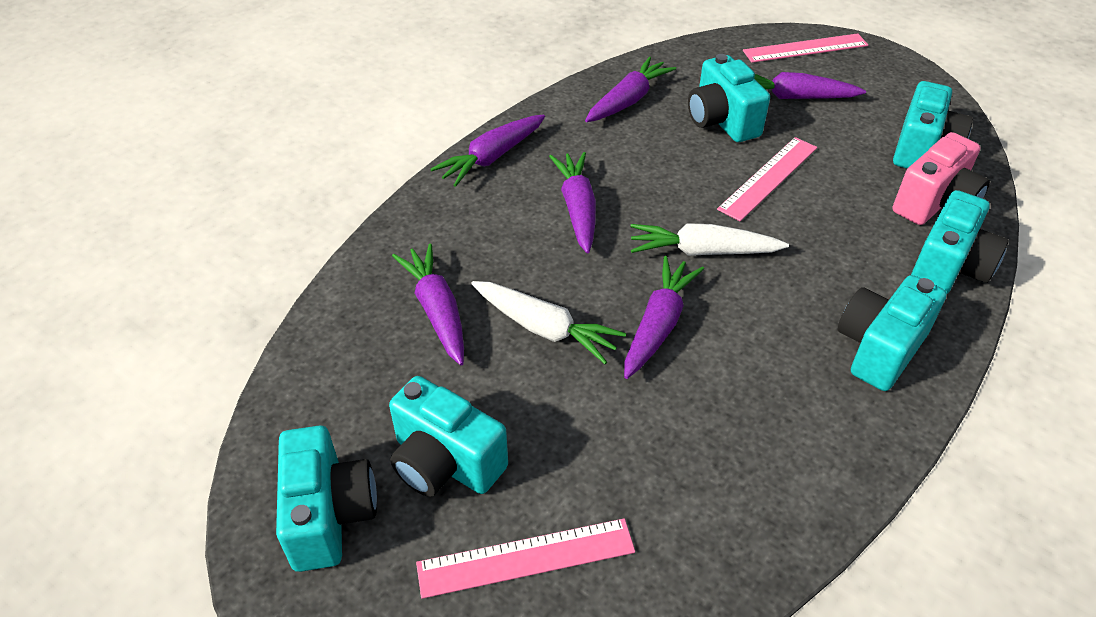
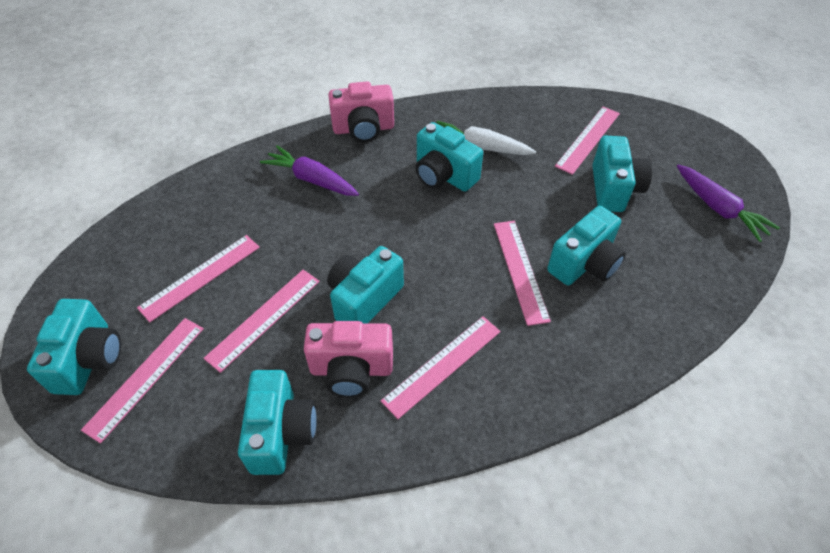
pink camera: [892,132,990,225] = 1 -> [304,321,393,397] [328,81,394,142] = 2
pink ruler: [416,518,635,599] [717,137,817,221] [743,33,868,63] = 3 -> [81,318,204,444] [137,235,260,322] [203,270,320,373] [381,316,501,419] [494,221,551,326] [555,107,620,175] = 6
purple carrot: [392,244,464,365] [431,115,545,187] [549,152,596,254] [585,57,676,122] [624,256,704,379] [754,72,866,99] = 6 -> [260,145,359,196] [677,164,780,242] = 2
white carrot: [471,281,626,364] [630,223,789,256] = 2 -> [436,121,536,155] = 1

